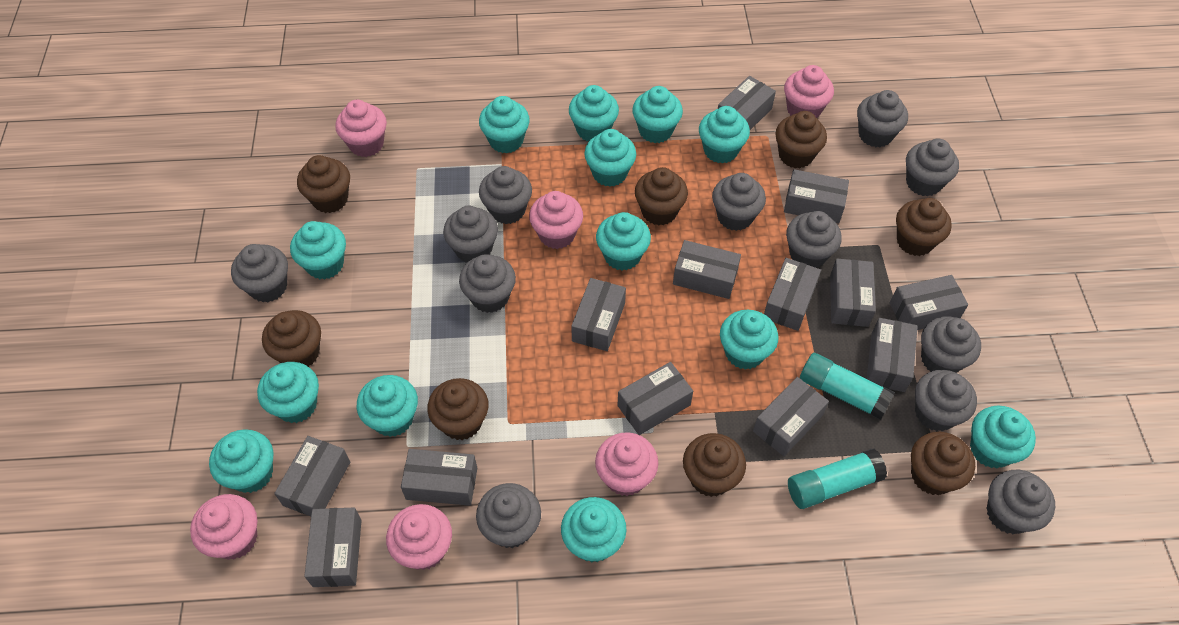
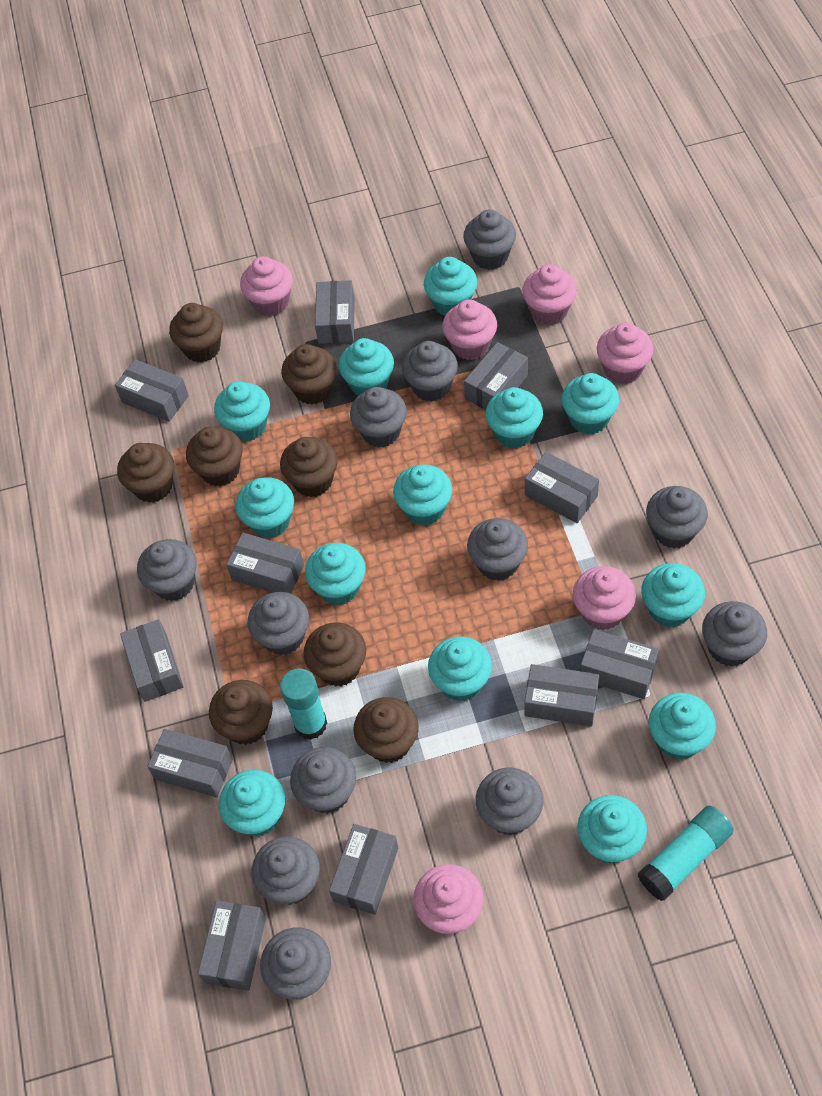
grey box: [274,436,350,516] [305,508,362,587] [401,449,477,506] [571,278,626,351] [617,362,693,435] [673,240,741,299] [718,76,776,130] [753,377,829,456] [764,258,821,331] [784,169,849,223] [830,259,876,327] [866,318,918,392] [890,275,968,330] = 13 -> [115,359,189,422] [120,619,184,702] [147,729,233,798] [198,901,266,991] [226,533,304,594] [315,280,355,344] [329,824,398,915] [464,342,528,410] [524,664,599,727] [525,452,599,523] [580,629,659,699] = 11

